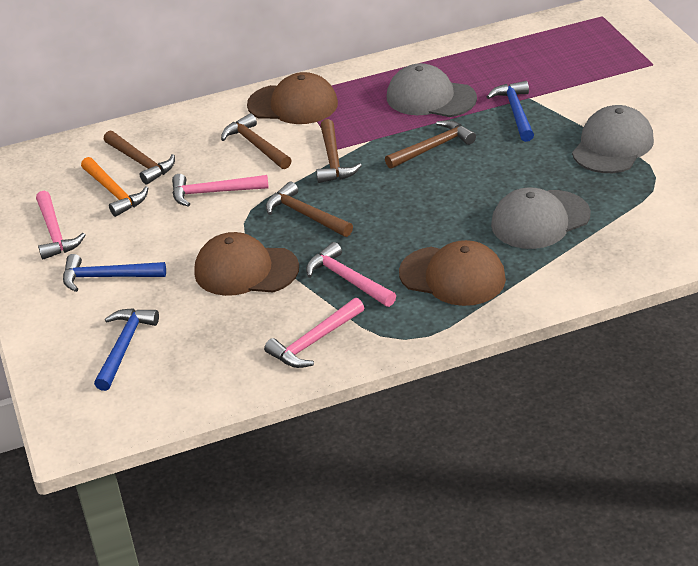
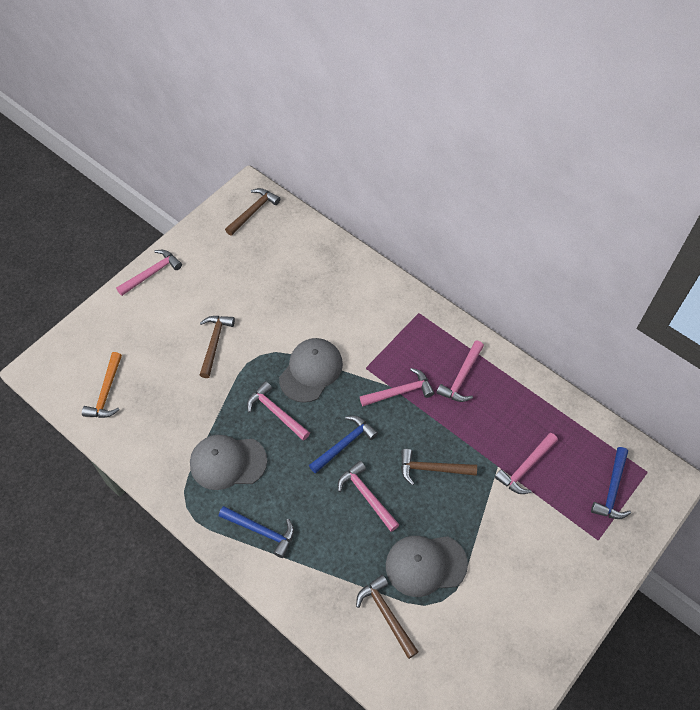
brown cap: [194,232,299,296] [247,72,338,124] [399,240,506,306] = 3 -> none = 0
brown hammer: [104,131,175,185] [221,113,292,169] [266,182,353,237] [316,119,362,183] [385,120,476,169] = 5 -> [200,316,235,378] [225,188,280,236] [356,575,418,659] [401,449,477,485] = 4
pink hammer: [36,191,85,260] [172,174,269,207] [264,298,364,368] [306,242,396,307] = 4 -> [116,250,182,296] [247,381,310,441] [338,461,399,532] [360,368,434,406] [436,341,484,402] [495,433,558,494] = 6

